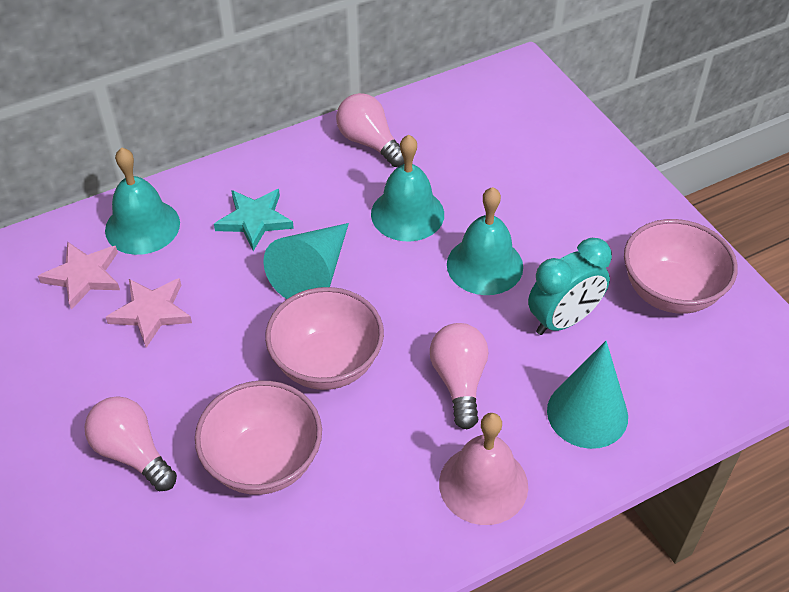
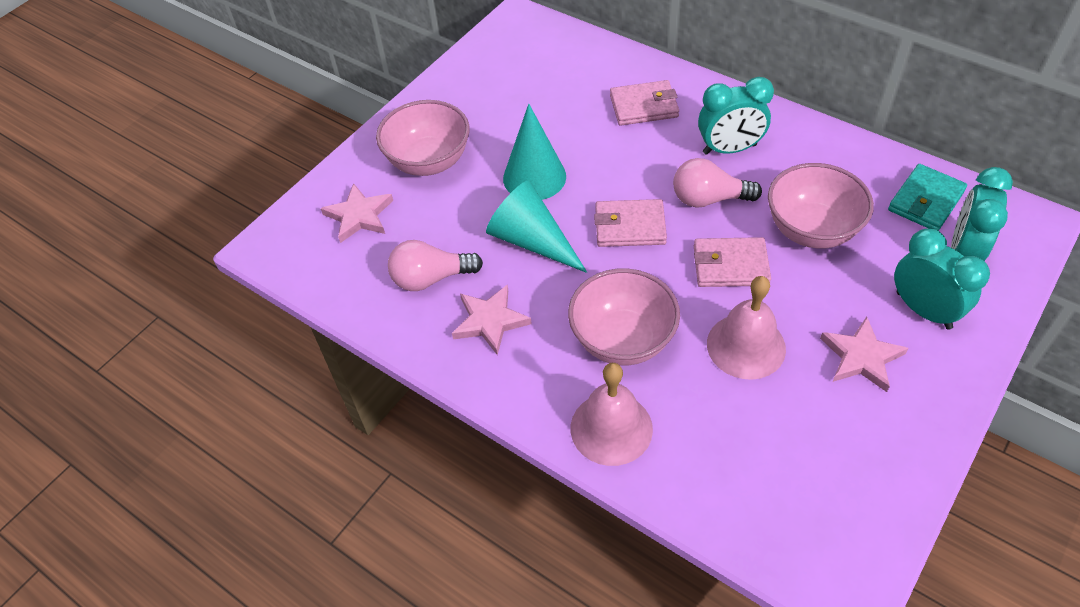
pink bell: [439,413,528,525] = 1 -> [571,363,653,466] [707,276,786,380] = 2
pink light bulb: [85,396,177,491] [336,93,404,167] [430,323,488,429] = 3 -> [388,240,483,291] [673,158,762,208] = 2
pink star: [38,241,120,310] [106,278,192,348] = 2 -> [320,183,393,243] [452,285,532,355] [820,317,908,392] = 3
pink wallet: none = 0 -> [594,199,667,247] [610,80,679,126] [694,237,771,287] = 3
turquoise bell: [105,147,180,255] [371,135,444,242] [447,187,523,295] = 3 -> none = 0
turquoise clock: [528,238,612,335] = 1 -> [698,77,774,155] [894,228,990,330] [951,167,1013,261] = 3
turquoise star: [214,189,294,251] = 1 -> none = 0
turquoise wallet: none = 0 -> [888,164,967,231] = 1

